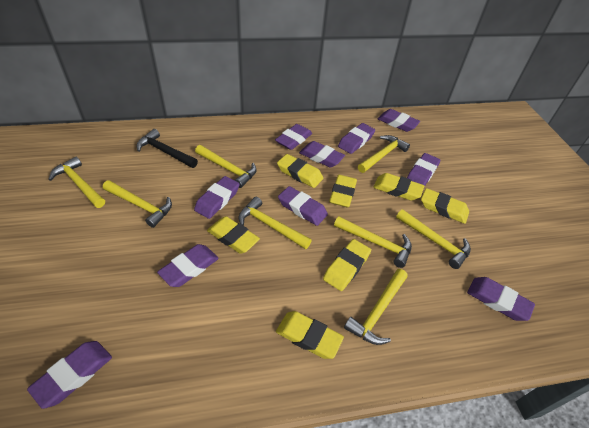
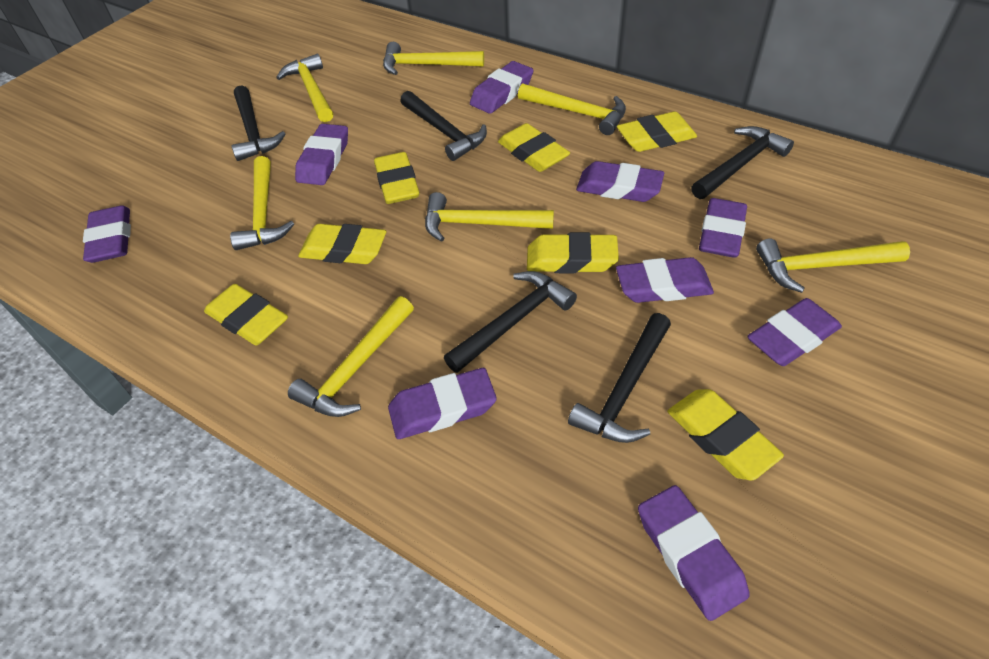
black hammer: [136,129,198,168] = 1 -> [231,85,286,161] [400,91,487,161] [444,271,577,373] [568,313,671,443] [691,126,794,199] = 5
purple eraser: [27,341,112,409] [157,244,219,287] [194,176,240,219] [275,124,312,150] [278,186,328,226] [299,141,345,168] [338,123,375,154] [378,109,420,132] [407,153,440,187] [467,277,535,321] = 10 -> [83,206,131,263] [295,124,348,185] [388,368,497,439] [470,61,534,114] [576,161,664,202] [616,257,714,303] [638,485,750,621] [699,198,747,258] [747,298,842,366] = 9
yellow hammer: [48,156,105,208] [103,180,172,228] [195,145,257,188] [239,197,312,249] [334,216,412,268] [344,269,408,345] [358,135,410,173] [396,209,471,269] = 8 -> [230,156,294,250] [276,54,333,122] [288,296,414,417] [383,42,484,75] [425,192,554,242] [518,83,626,135] [756,239,910,293] = 7

